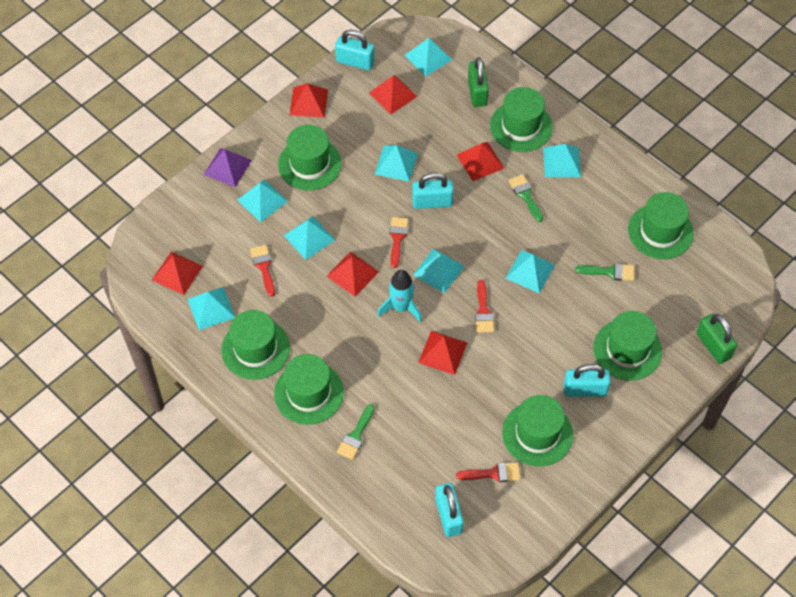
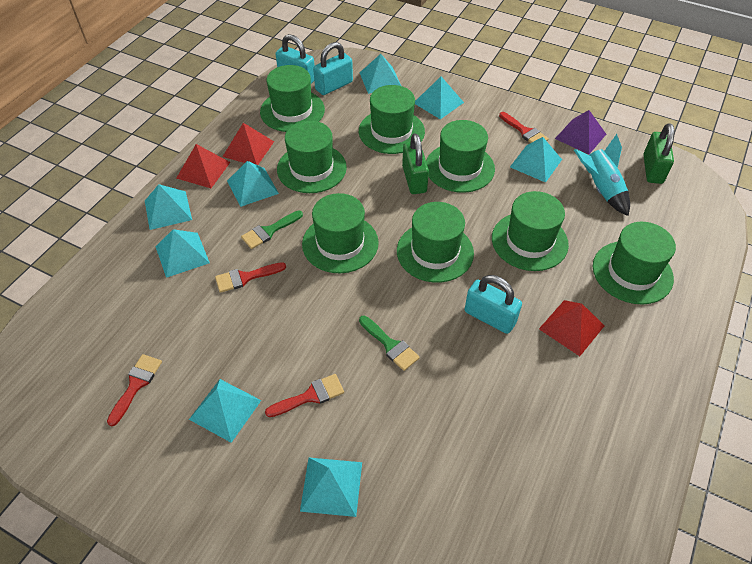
green brush: [337,404,375,460] [508,174,543,222] [575,263,634,281] = 3 -> [241,210,303,249] [359,316,420,371] = 2
green hat: [221,310,290,380] [274,354,344,425] [278,125,342,190] [490,87,553,152] [502,395,573,466] [593,311,662,380] [628,192,694,259] = 7 -> [260,65,325,132] [277,121,347,193] [302,193,379,273] [359,85,425,154] [397,202,474,283] [426,120,495,193] [492,191,569,271] [593,222,676,304] = 8
red pyramid: [152,252,203,295] [290,83,328,118] [327,252,379,297] [369,75,418,114] [418,331,467,375] [457,142,504,181] = 6 -> [176,144,230,188] [223,123,274,165] [539,300,605,356] = 3
turquoise padlock: [335,30,375,70] [412,172,454,209] [435,483,464,537] [564,364,611,397] = 4 -> [276,34,315,84] [313,42,353,95] [465,275,522,334] = 3

